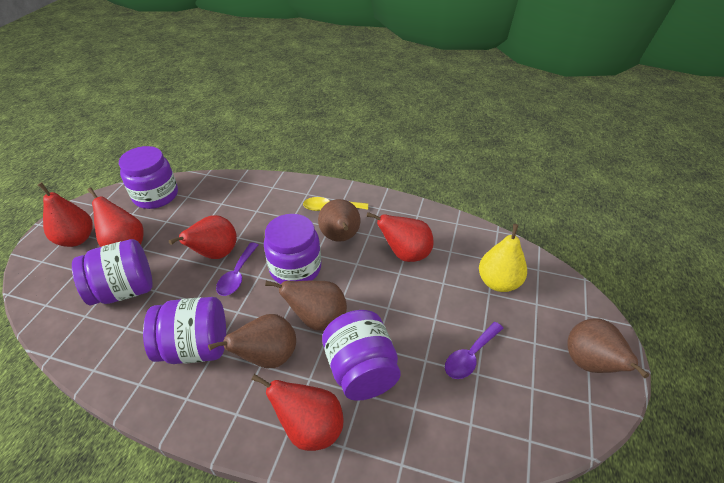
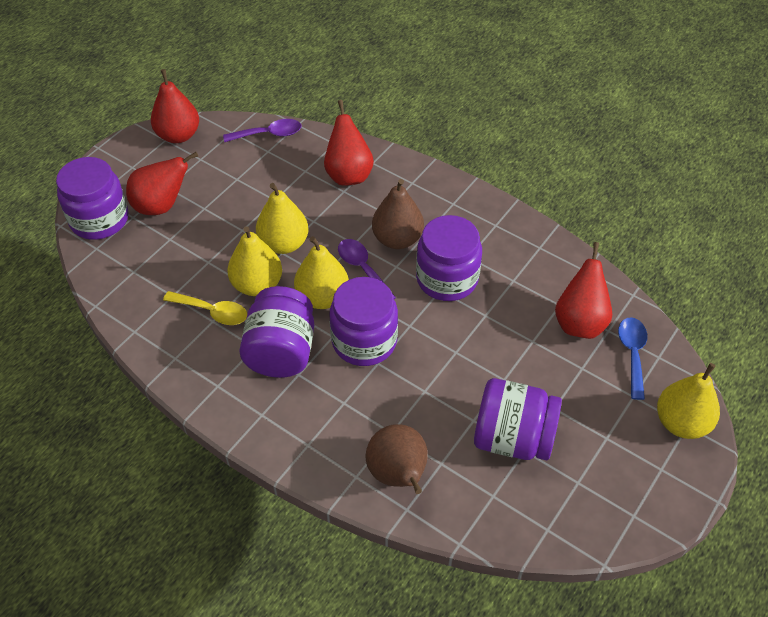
blue spoon: none = 0 -> [618,317,647,400] = 1
brown pear: [208,314,296,368] [265,281,347,331] [318,199,360,242] [567,318,649,378] = 4 -> [365,424,428,494] [372,179,424,249] = 2
red pear: [38,182,93,247] [87,188,143,247] [169,215,237,259] [251,374,343,451] [367,212,434,262] = 5 -> [126,152,198,215] [151,69,199,143] [324,100,374,186] [555,242,612,339] = 4
yellow pear: [479,224,527,292] = 1 -> [227,226,282,296] [256,183,308,254] [294,236,349,309] [657,363,720,439] = 4

